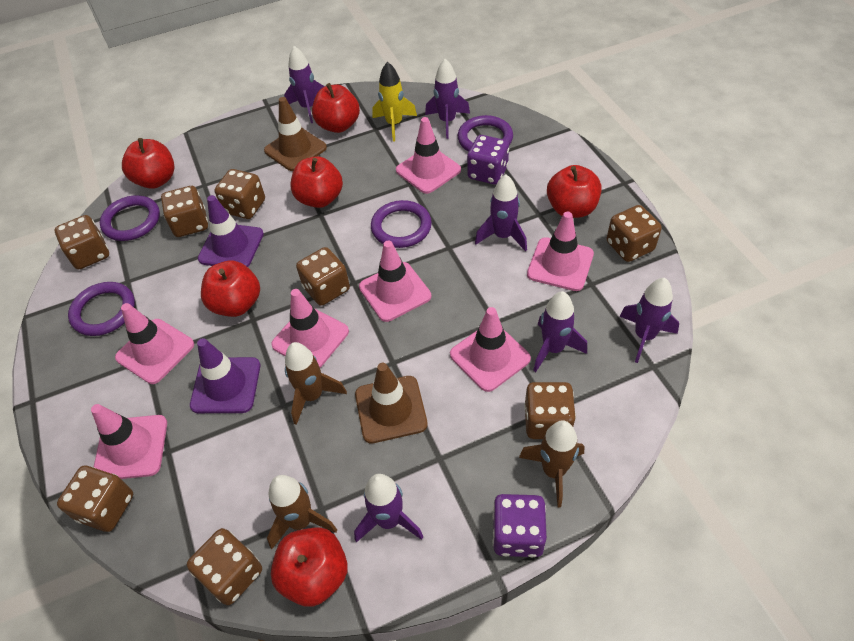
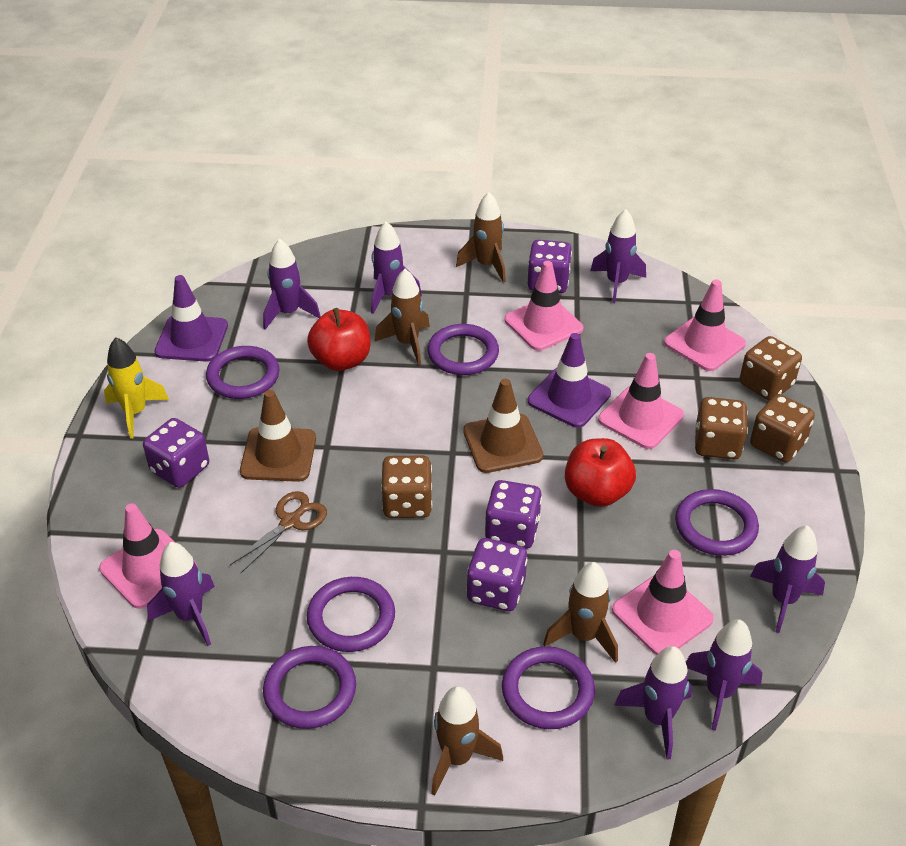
brown dice: [55,215,109,269] [57,466,133,532] [161,186,208,237] [187,528,262,605] [215,169,265,219] [296,247,350,306] [524,382,576,439] [607,205,662,262] = 8 -> [381,456,432,518] [695,397,748,460] [740,336,802,401] [750,394,815,463] = 4
brown rocket: [267,475,337,549] [285,342,347,425] [519,420,585,507] = 3 -> [374,269,430,365] [431,686,503,796] [456,192,506,283] [543,562,618,663] = 4
brown scissors: none = 0 -> [230,491,327,573] = 1
pink traffic cone: [91,404,167,479] [115,303,194,384] [271,289,349,368] [359,241,431,322] [396,117,461,194] [450,307,531,392] [527,212,594,291] = 7 -> [99,503,197,609] [504,261,583,351] [598,353,684,449] [612,550,714,655] [664,280,746,371] = 5
purple dice: [467,135,509,185] [493,494,547,557] = 2 -> [143,418,209,488] [466,538,528,611] [485,480,542,549] [528,240,572,293] = 4
purple ring: [68,282,135,336] [100,195,160,241] [371,200,432,248] [458,115,513,152] = 4 -> [206,346,280,399] [263,646,356,729] [307,577,395,652] [428,324,499,375] [502,646,595,729] [675,489,759,556] = 6
purple rocket: [284,46,325,123] [354,474,423,542] [425,59,470,139] [475,175,527,252] [533,291,587,372] [620,278,679,363] = 6 -> [147,542,215,646] [263,239,321,330] [371,221,422,314] [590,209,646,303] [614,646,692,760] [686,619,762,731] [750,525,825,633] = 7
red apple: [122,138,175,189] [201,261,260,317] [271,527,348,607] [291,156,343,208] [312,83,360,133] [547,165,602,218] = 6 -> [307,308,371,371] [565,438,636,507] = 2

